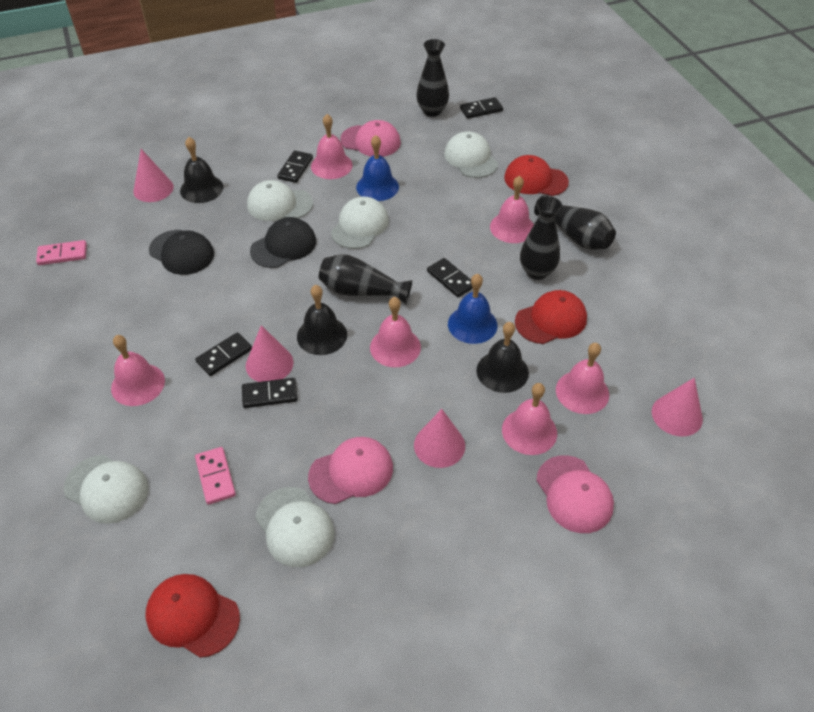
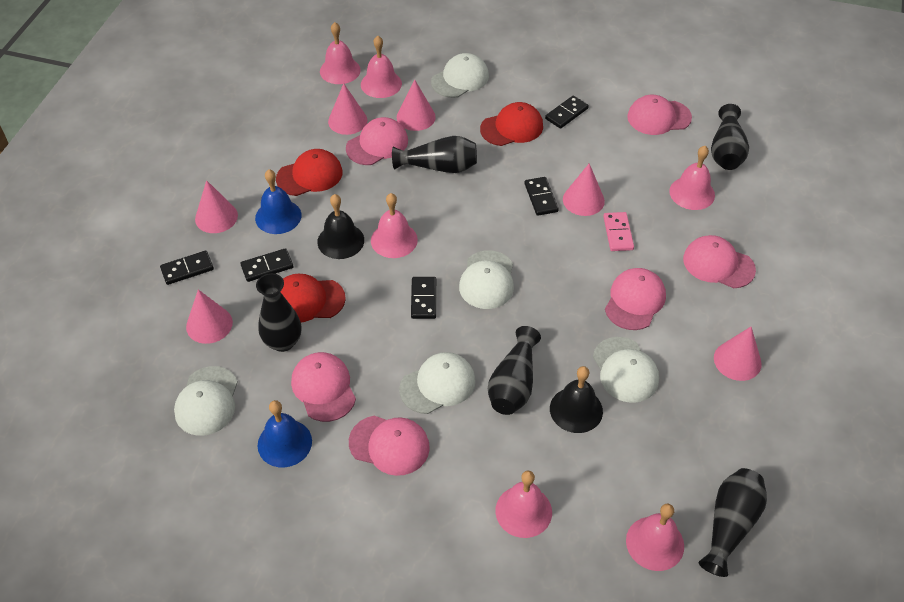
black bell: [180,137,223,203] [297,285,347,355] [476,322,529,393] = 3 -> [317,194,364,259] [550,366,603,433] = 2
black cap: [149,230,214,275] [250,217,316,268] = 2 -> none = 0
black vase: [319,254,412,304] [416,39,449,117] [520,196,562,280] [534,194,616,250] = 4 -> [256,273,301,352] [392,136,477,173] [488,326,541,415] [699,468,767,577] [711,104,749,170] = 5
pink cap: [308,437,393,504] [340,120,401,157] [536,455,614,533] = 3 -> [291,352,356,422] [346,117,408,165] [349,416,430,476] [605,268,666,330] [627,95,692,135] [683,235,756,288] = 6
pink cone: [133,149,174,202] [246,325,293,382] [414,409,465,468] [652,378,703,437] = 4 -> [186,289,233,344] [195,180,238,233] [328,83,367,135] [397,79,436,131] [563,163,605,216] [714,327,762,381] = 6
pink domino: [36,240,87,265] [195,447,236,505] = 2 -> [603,212,634,251] = 1

